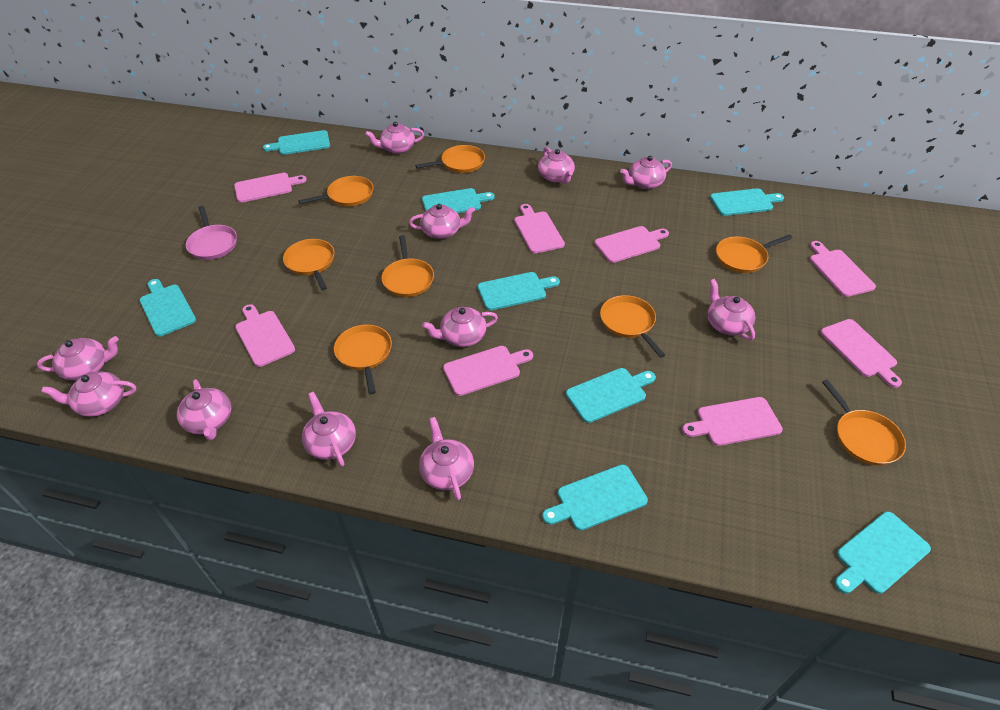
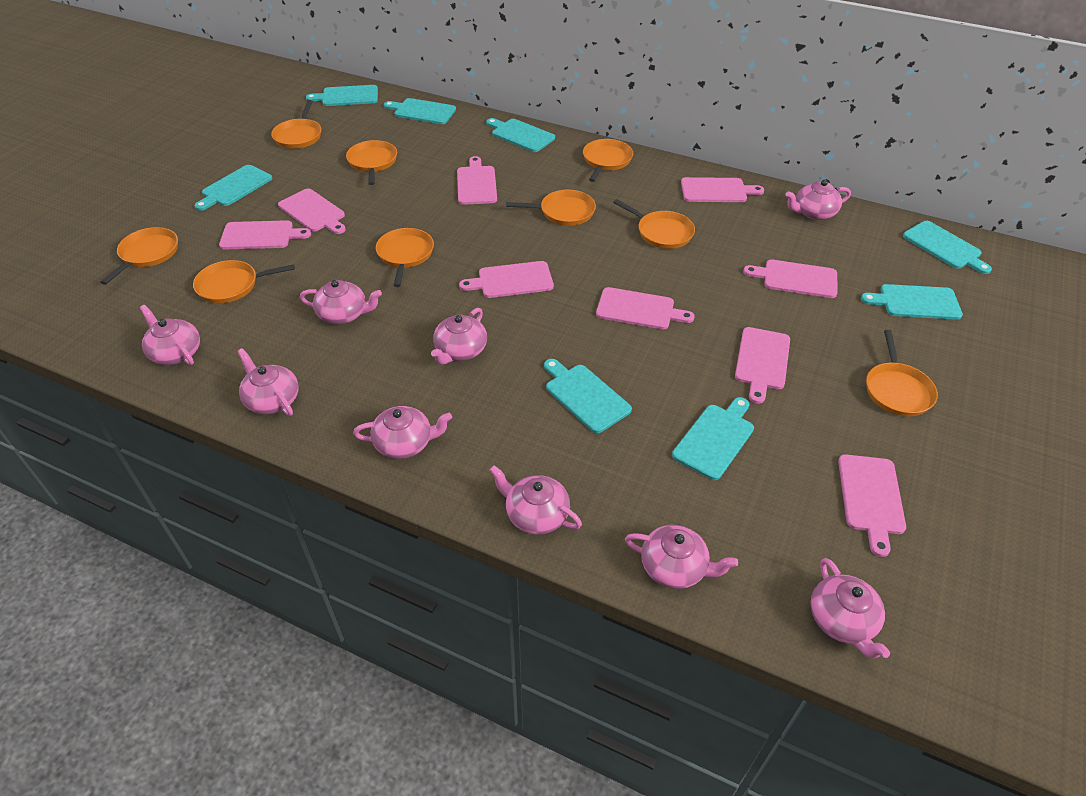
orange pan: [283,239,335,290] [298,176,373,207] [334,325,392,394] [382,235,434,297] [415,145,485,173] [600,295,665,358] [716,235,792,273] [822,379,906,466] = 8 -> [101,227,178,285] [193,260,295,303] [271,100,321,149] [346,140,397,185] [376,228,434,287] [506,190,596,226] [583,139,633,182] [613,199,695,249] [866,330,938,416] = 9
pink cutting board: [234,173,307,203] [235,304,295,367] [443,346,533,396] [514,204,565,254] [594,226,669,263] [682,397,783,446] [810,241,876,297] [820,319,902,388] = 8 -> [219,220,311,250] [278,189,346,234] [457,156,497,205] [459,261,554,298] [596,287,695,329] [681,177,764,202] [735,327,790,404] [743,260,838,298] [838,454,906,557] = 9
pink pan: [186,206,237,260] = 1 -> none = 0
pink teapot: [37,336,119,380] [41,372,136,417] [177,379,231,440] [302,392,356,467] [365,122,424,154] [409,204,475,239] [419,417,474,500] [422,307,498,347] [538,147,575,184] [620,155,672,189] [708,279,755,341] = 11 -> [140,305,200,365] [237,348,299,416] [300,280,382,324] [353,406,452,459] [431,308,487,365] [489,465,582,534] [625,525,738,589] [786,179,851,220] [811,558,890,658] = 9

